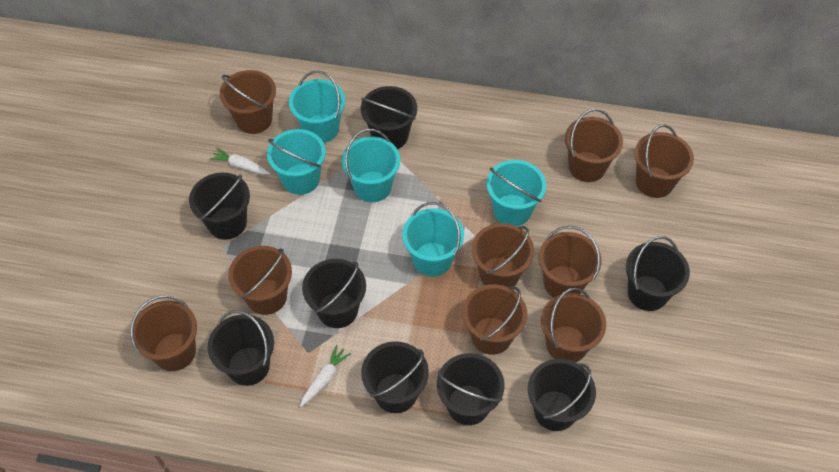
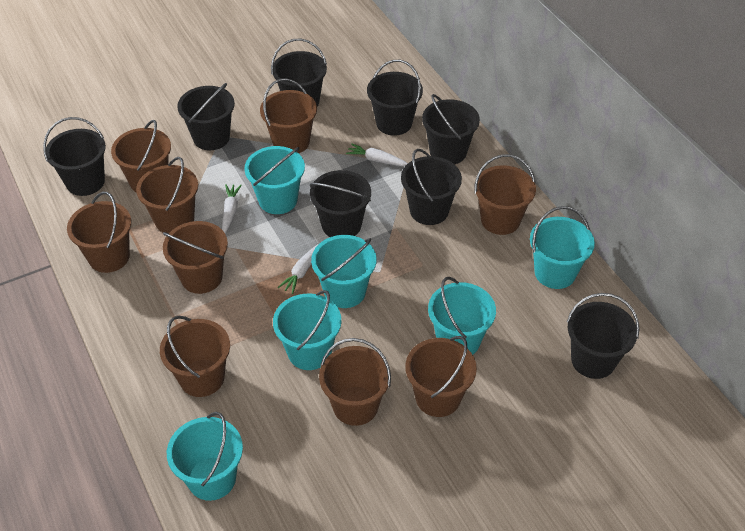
turquoise bucket: [267,129,326,195] [289,70,345,143] [342,129,400,202] [402,202,464,277] [486,160,546,226] = 5 -> [167,412,243,501] [245,146,305,214] [273,290,341,370] [311,235,376,308] [428,277,496,355] [530,206,595,289] = 6
white carrot: [210,148,271,175] [300,345,351,407] = 2 -> [222,184,242,234] [278,244,318,294] [346,143,408,166] = 3

